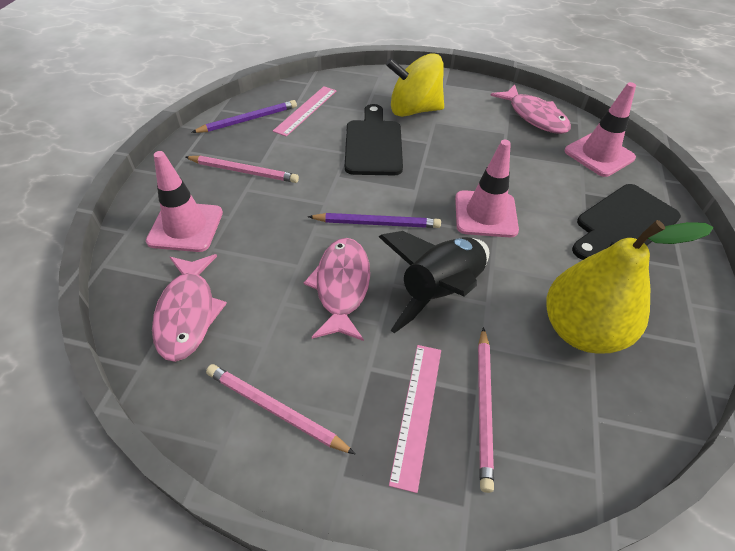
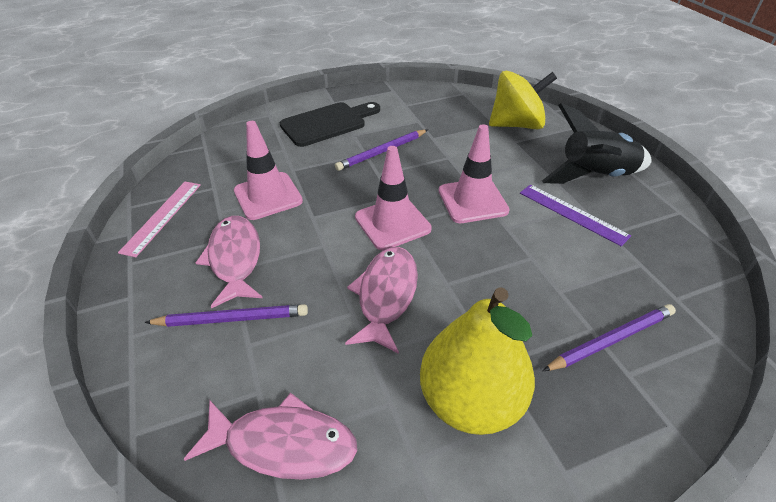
black cutting board: [345,104,403,175] [572,184,681,260] = 2 -> [280,102,380,147] = 1
pink pencil: [185,156,299,183] [206,364,355,454] [478,327,494,493] = 3 -> none = 0
pink ruler: [273,86,336,137] [389,345,441,493] = 2 -> [118,182,201,257] = 1
purple pencil: [191,100,297,133] [308,213,441,228] = 2 -> [144,304,308,327] [335,130,428,171] [543,304,676,371] = 3
purple ruler: none = 0 -> [520,184,631,246] = 1

